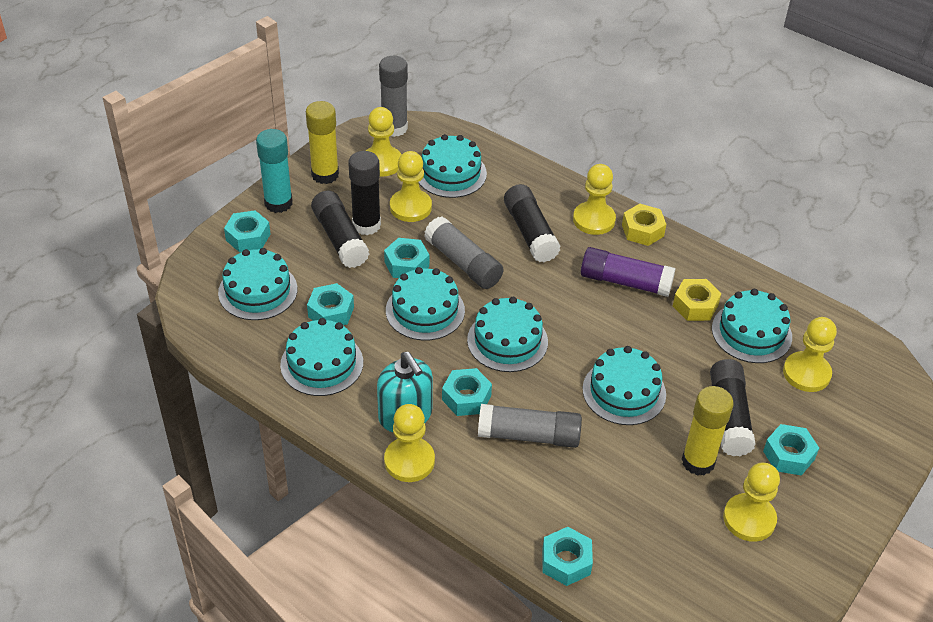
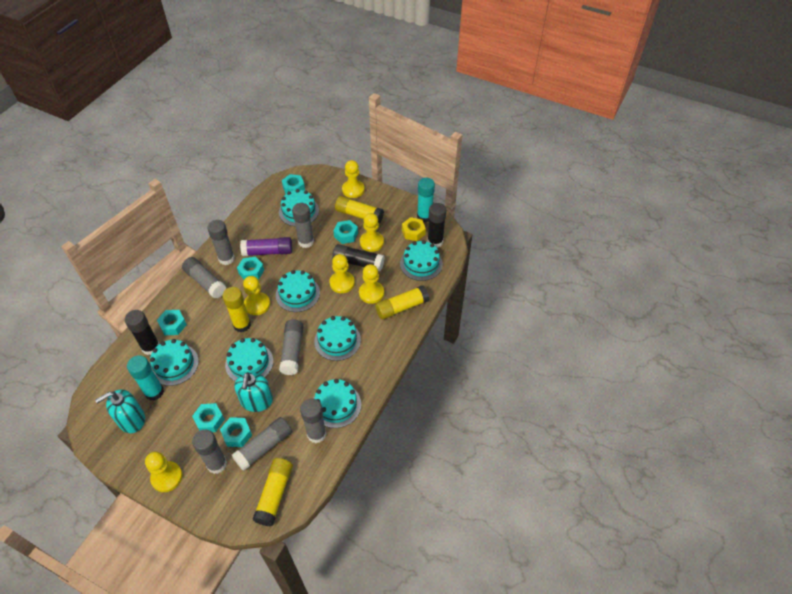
black glue stick: [311,190,369,268] [348,151,381,235] [504,184,560,262] [710,359,756,456] = 4 -> [125,310,160,355] [332,244,385,271] [427,203,446,248] = 3
grey glue stick: [379,56,408,137] [424,216,504,289] [478,404,582,448] = 3 -> [182,257,226,298] [192,429,227,474] [207,220,235,265] [231,417,292,471] [279,319,303,375] [292,203,314,248] [300,398,327,443] = 7
turquoise glue stick: [256,129,293,213] = 1 -> [127,355,164,401] [417,178,435,222] = 2
turquoise soap dispenser: [377,352,433,432] = 1 -> [95,389,145,433] [234,372,273,412] = 2
yellow glue stick: [306,101,339,184] [682,386,734,476] = 2 -> [222,287,251,333] [252,458,293,526] [335,196,384,224] [375,285,429,320] = 4
yellow nut: [622,204,666,246] [673,279,721,321] = 2 -> [402,217,426,241] = 1

